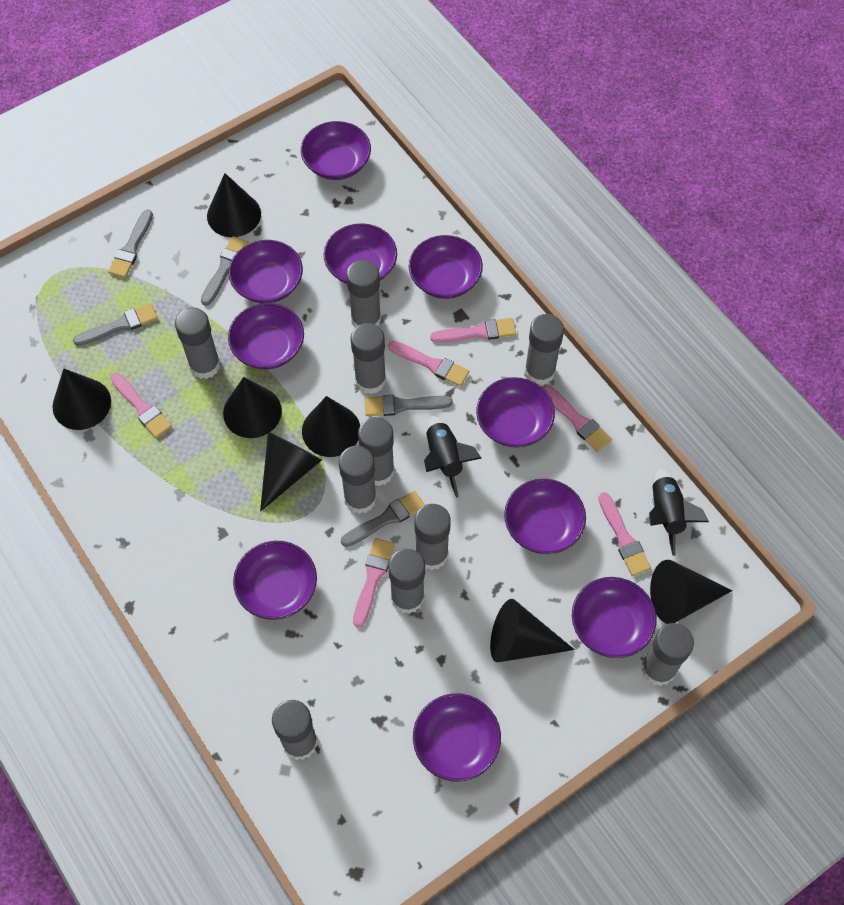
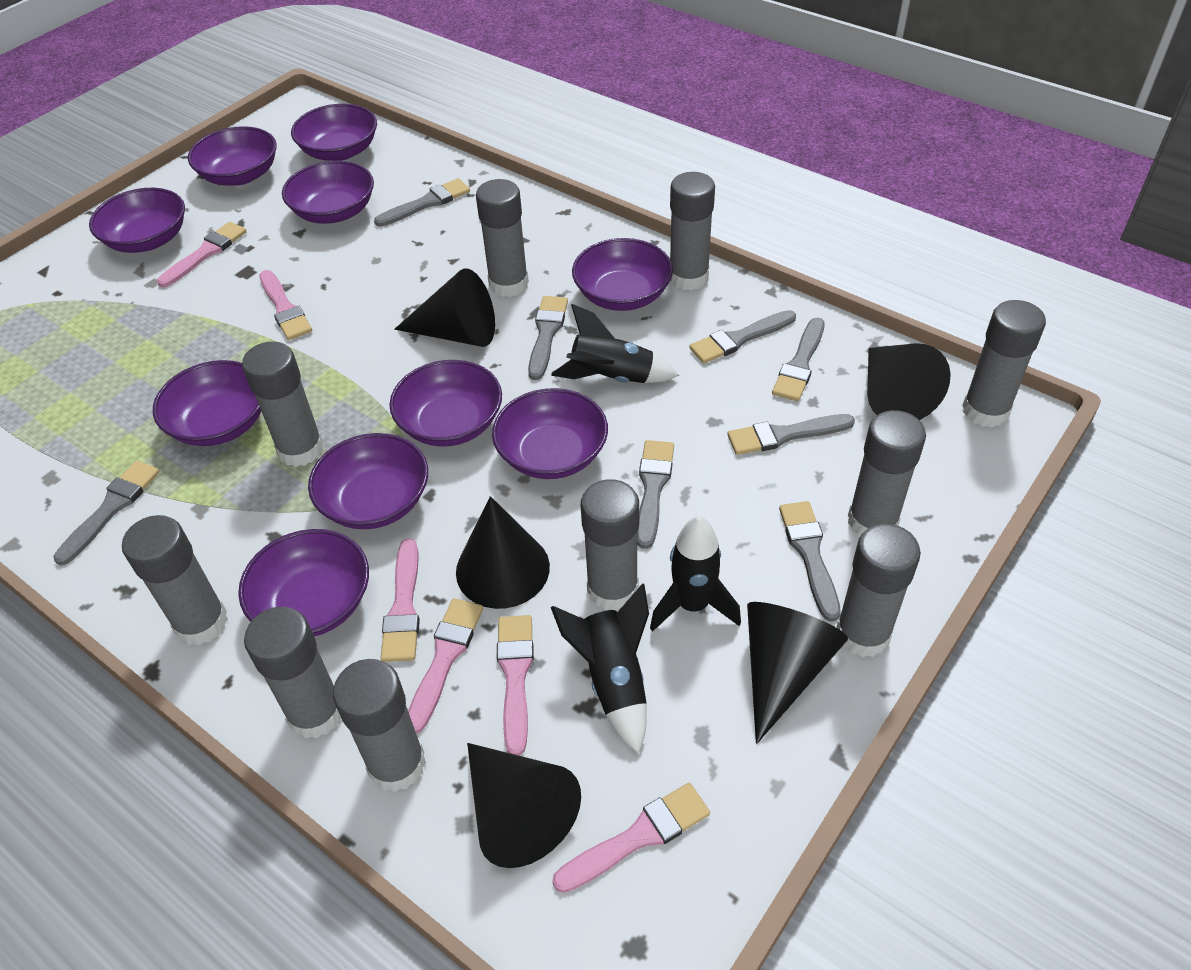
black cone: [52,369,111,430] [207,173,261,237] [223,377,282,438] [260,432,322,512] [302,396,360,457] [490,599,575,662] [650,560,733,624] = 7 -> [394,268,495,347] [456,496,550,609] [467,743,581,868] [747,602,848,744] [867,343,951,420] = 5
black rocket: [424,416,482,498] [649,468,709,556] = 2 -> [551,304,679,383] [551,583,649,754] [650,516,741,631] = 3
grey brush: [73,303,158,346] [108,209,153,278] [201,236,249,306] [341,491,425,547] [364,395,453,416] = 5 -> [53,461,160,565] [374,178,470,227] [528,296,568,380] [637,440,674,549] [689,310,796,363] [727,414,855,455] [772,317,825,401] [779,501,841,622] = 8

